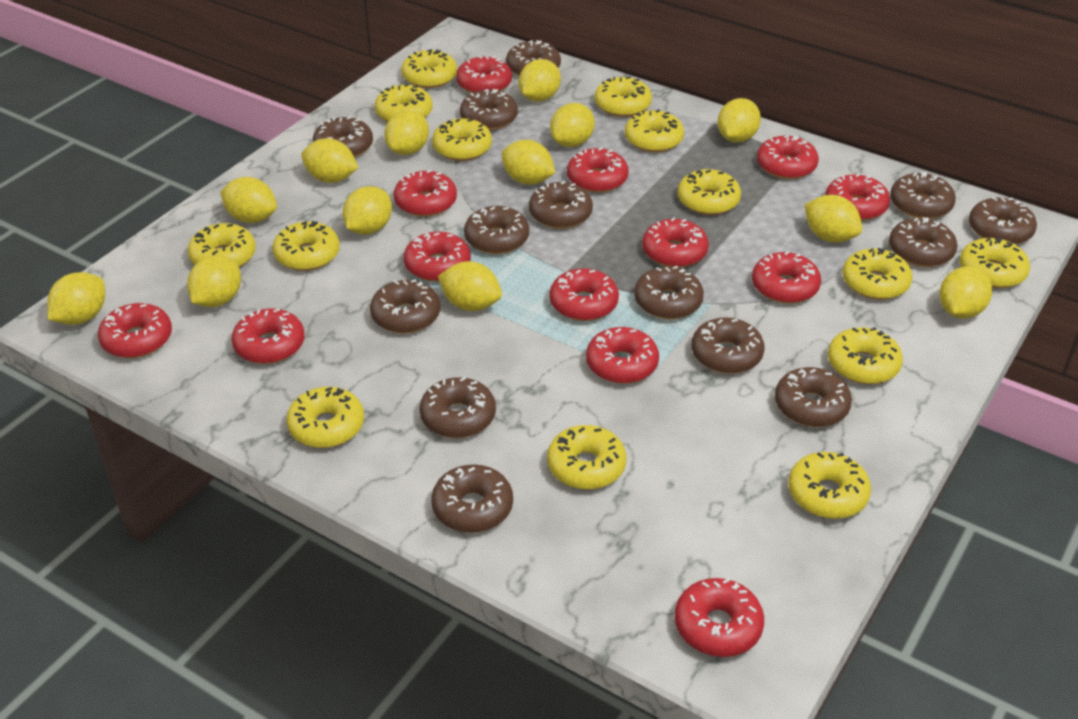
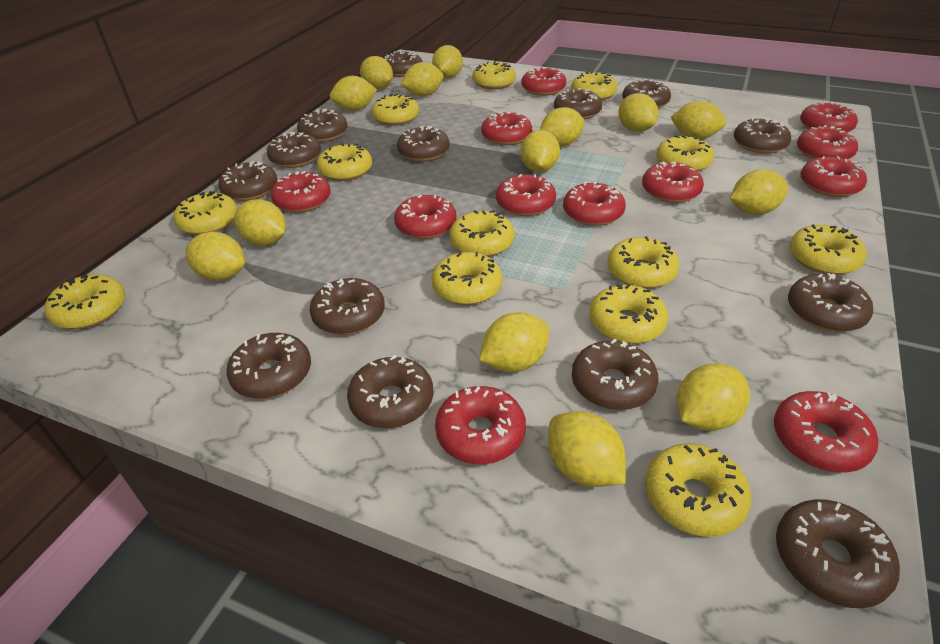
red donut: [98,303,172,358] [231,308,305,364] [394,170,457,217] [404,232,471,282] [456,56,512,93] [549,268,619,321] [567,147,629,193] [586,327,659,384] [642,217,709,268] [675,578,764,657] [752,251,821,304] [757,135,819,179] [825,173,890,221] = 13 -> [271,171,331,213] [394,195,457,239] [435,386,526,464] [481,112,532,145] [496,174,556,216] [522,67,566,96] [563,181,626,226] [642,161,704,203] [774,391,878,472] [797,125,858,160] [800,101,858,132] [801,156,867,197] = 12
yellow donut: [188,223,256,267] [272,221,340,271] [286,387,364,448] [375,84,433,122] [401,49,457,88] [432,118,492,161] [547,425,626,490] [595,76,652,117] [625,109,684,152] [678,169,741,215] [788,452,871,519] [828,327,903,384] [842,248,913,300] [960,237,1030,288] = 14 -> [45,274,125,329] [173,191,237,235] [317,143,372,181] [371,94,419,126] [431,252,502,305] [449,210,515,257] [472,61,516,89] [571,71,618,101] [589,284,668,344] [607,236,680,289] [645,443,752,537] [656,135,714,171] [789,224,867,275] = 13
yellow lemon: [47,272,105,325] [187,255,241,307] [220,177,277,223] [301,138,358,183] [343,186,392,235] [384,110,429,155] [438,261,502,311] [502,140,555,185] [519,59,561,102] [550,103,595,147] [718,98,761,143] [804,195,862,243] [939,266,992,319] = 13 -> [186,232,245,281] [234,199,286,246] [330,76,377,111] [360,56,393,90] [401,62,443,97] [432,45,463,78] [479,312,549,372] [520,130,560,172] [540,107,585,146] [548,411,626,487] [618,93,658,132] [670,101,726,139] [677,364,750,431] [730,169,788,215] = 14

